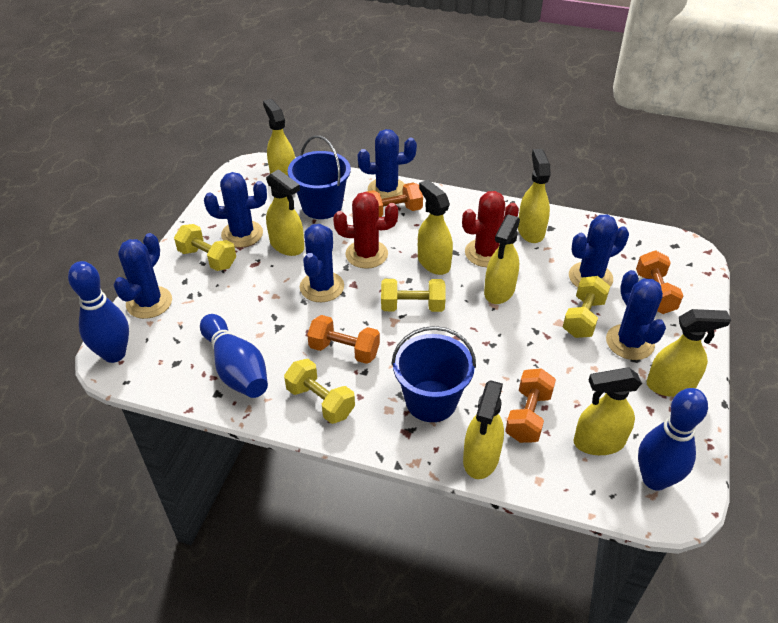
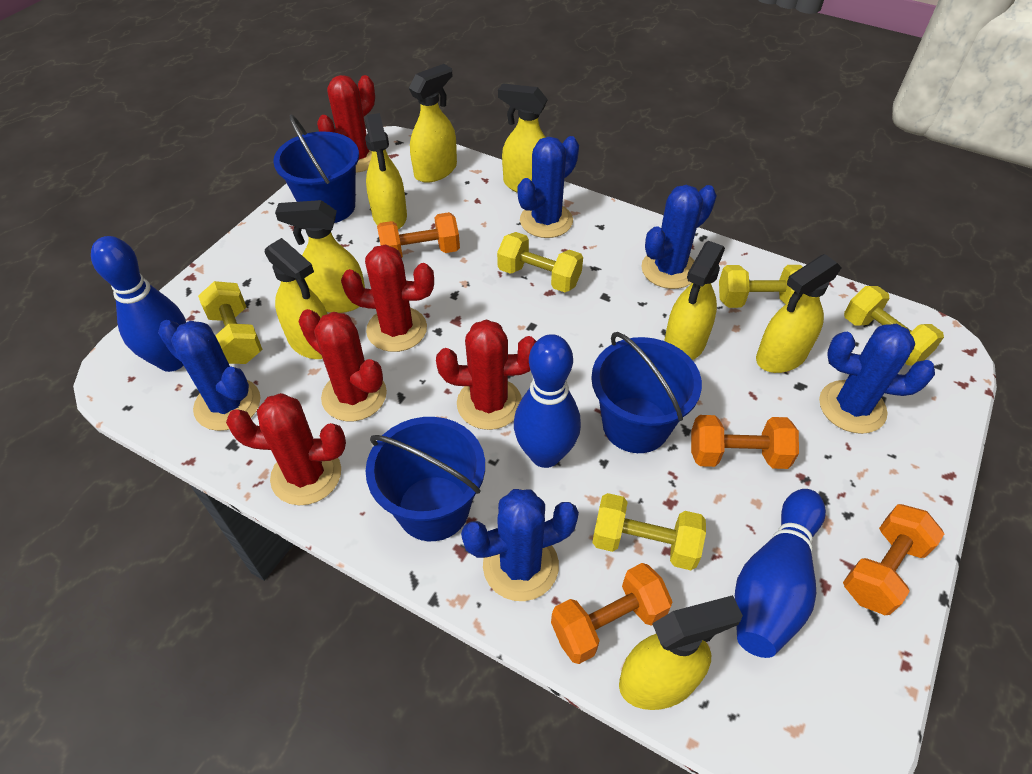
blue bucket: [288,135,351,219] [391,326,476,422] = 2 -> [273,114,359,223] [365,417,485,541] [591,332,702,453] = 3
blue cactus: [114,233,172,319] [204,172,267,247] [300,224,344,302] [357,129,417,199] [569,215,629,288] [606,270,666,360] = 6 -> [158,320,260,431] [461,489,579,601] [518,136,579,238] [641,185,717,289] [819,324,935,434] = 5
red cactus: [333,192,398,269] [462,191,519,267] = 2 -> [226,393,346,505] [298,309,387,421] [317,75,375,173] [341,244,434,352] [436,319,536,430] = 5
yellow dumbbell: [174,224,236,271] [284,359,355,424] [381,279,446,312] [563,276,610,338] = 4 -> [198,281,262,364] [497,232,583,292] [592,493,706,570] [719,265,803,308] [844,286,944,365] = 5

